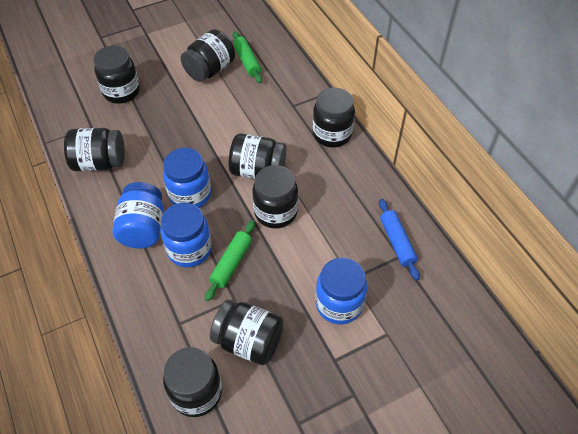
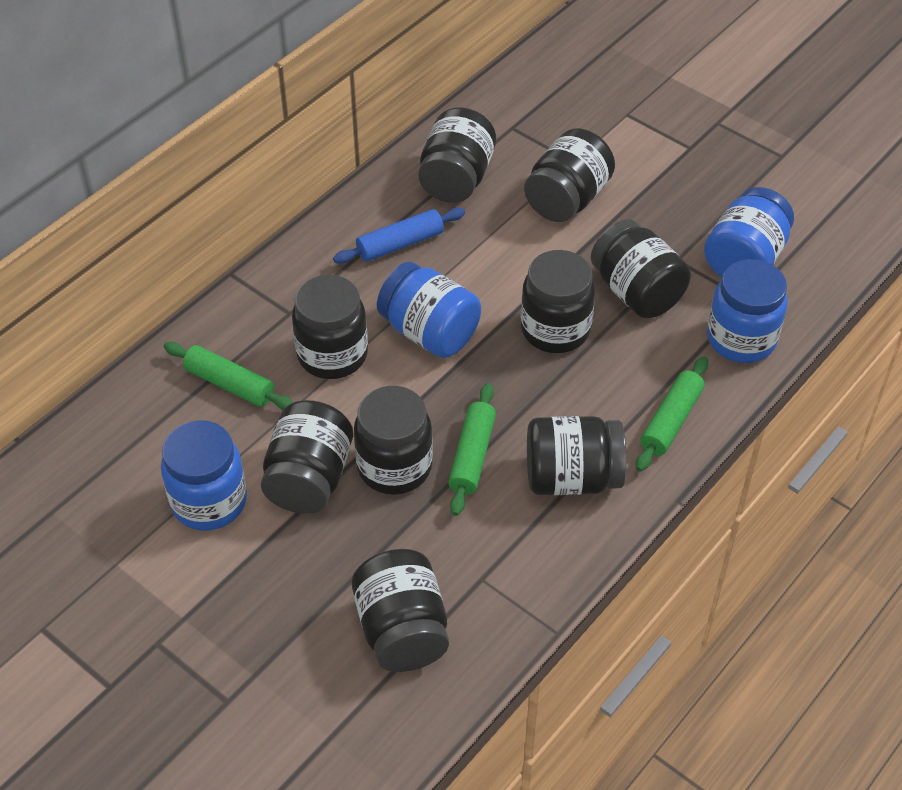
black jar: [64,128,125,171] [94,46,140,104] [163,347,222,417] [181,29,235,82] [210,300,284,365] [229,133,286,179] [252,165,298,229] [312,88,355,147] = 8 -> [261,400,353,514] [292,275,368,379] [352,549,449,672] [354,386,433,495] [418,108,496,203] [521,250,595,353] [524,128,615,222] [527,416,626,495] [591,219,691,318] = 9
green rolling pin: [205,220,255,301] [233,31,262,83] = 2 -> [164,342,293,410] [448,383,496,516] [636,357,708,472] = 3

